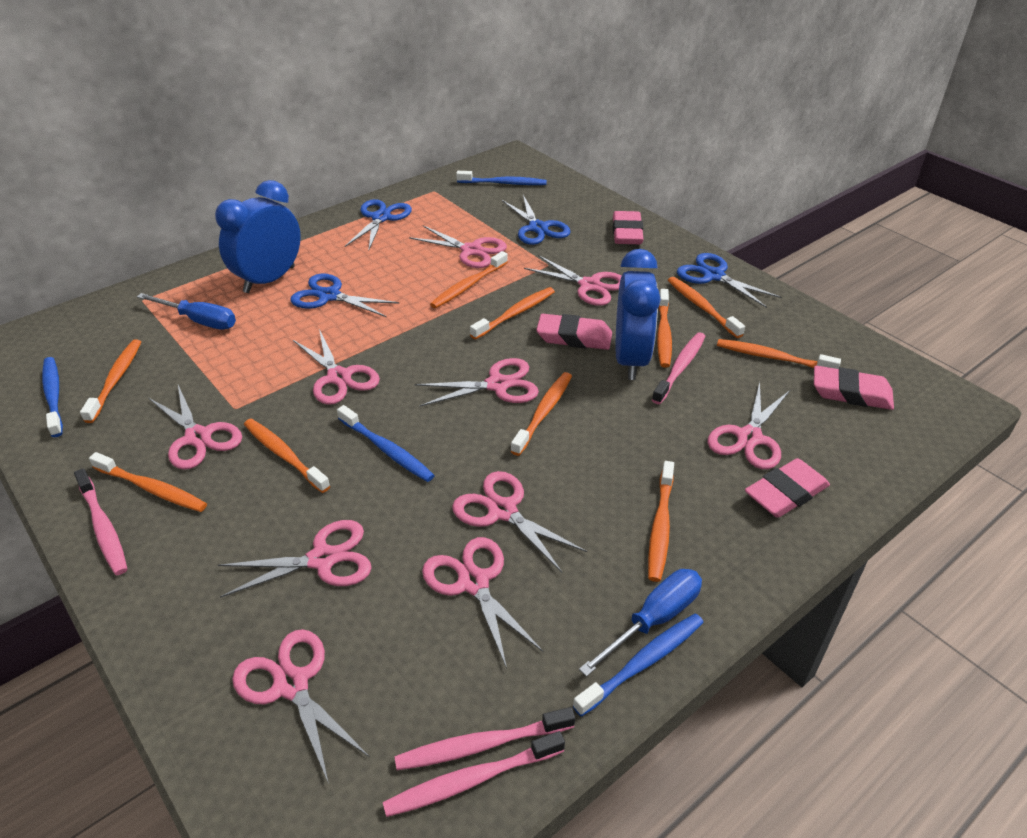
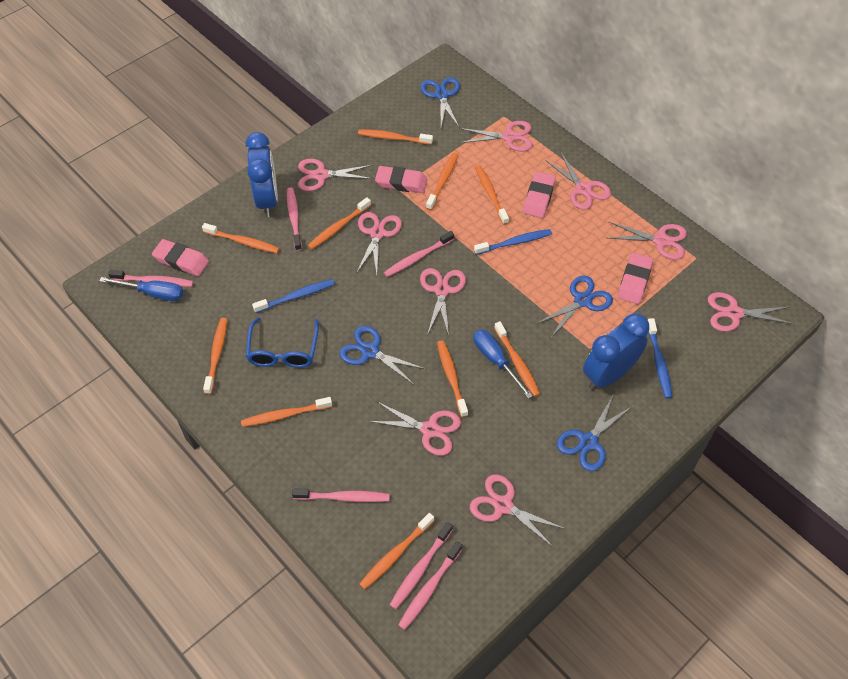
blue glasses: none = 0 -> [246,317,319,368] = 1
blue toothbrush: [42,357,63,437] [337,405,435,482] [456,171,547,185] [573,613,704,716] = 4 -> [252,279,335,313] [474,229,552,255] [648,318,672,399] = 3
pink scissors: [148,385,242,470] [218,520,372,598] [232,629,370,784] [293,329,380,405] [409,225,507,268] [415,358,539,406] [422,537,543,668] [452,471,587,572] [524,255,622,306] [708,382,790,469] = 10 -> [298,159,373,191] [357,212,402,275] [369,402,461,456] [420,268,466,336] [459,121,532,151] [470,474,566,548] [545,153,611,210] [608,222,687,260] [708,292,794,332] = 9
pink toothbrush: [74,468,127,575] [383,731,565,817] [394,707,575,770] [652,332,705,404] = 4 -> [108,270,193,287] [287,188,302,251] [292,489,390,502] [384,231,454,277] [390,522,453,609] [398,541,462,630] = 6

